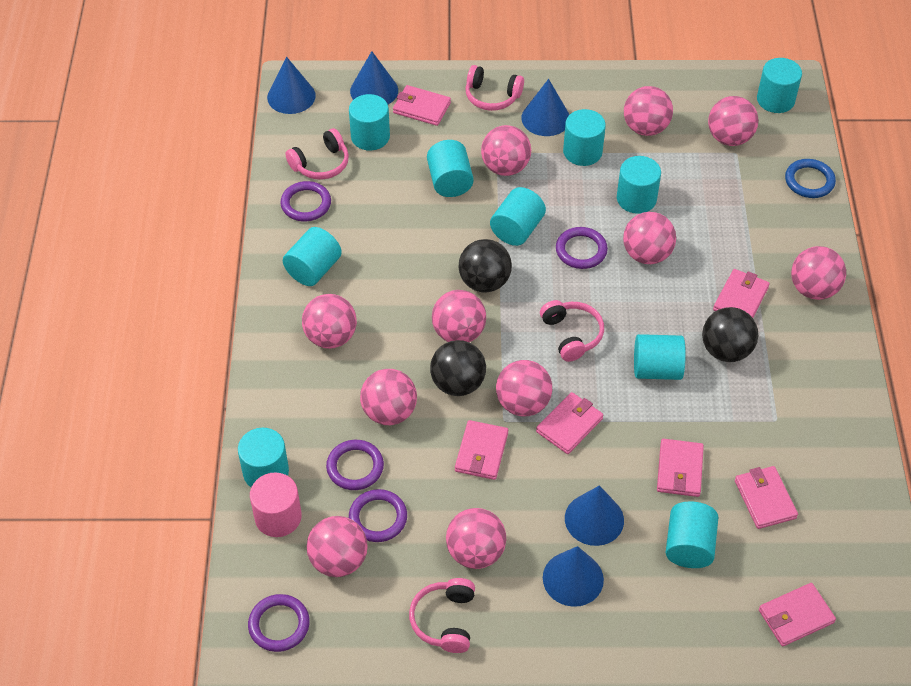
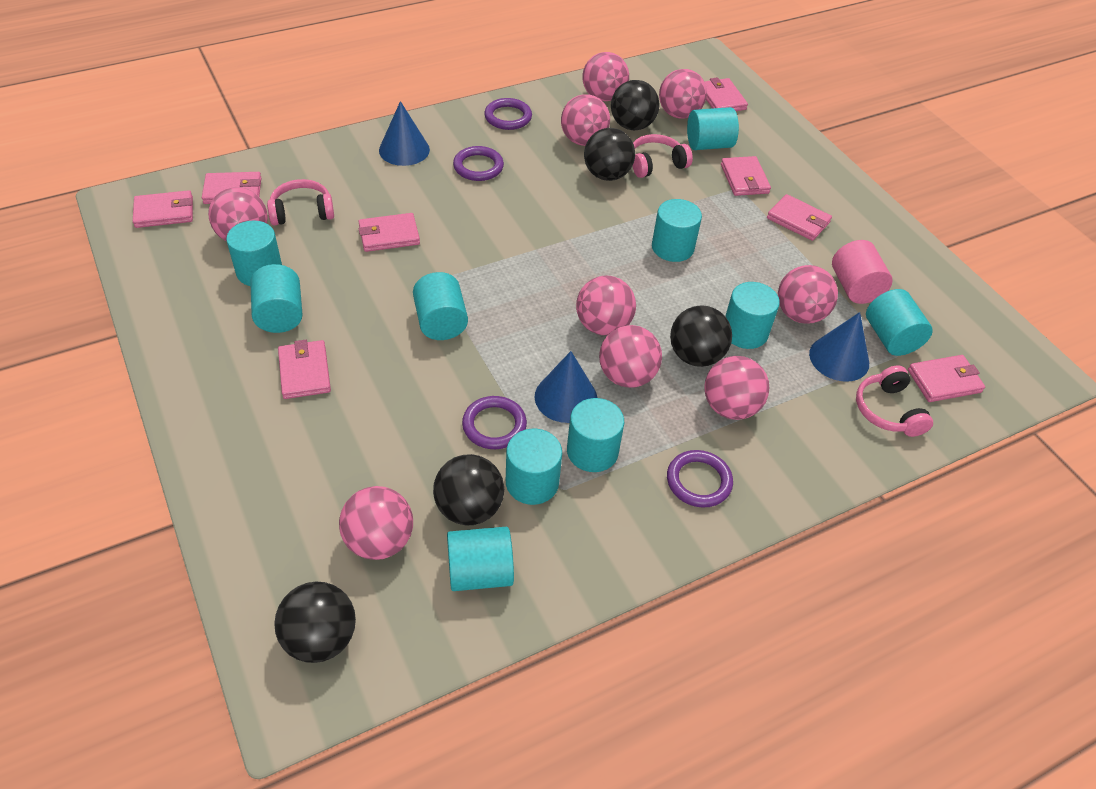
black ball: [430,340,486,396] [459,239,512,292] [702,307,758,362] = 3 -> [274,582,356,663] [433,454,504,525] [584,128,635,181] [611,80,659,130] [670,305,732,367] = 5
blue cone: [267,57,316,114] [350,51,398,105] [521,79,569,136] [543,546,604,607] [565,485,624,546] = 5 -> [379,101,430,166] [535,351,597,423] [809,312,869,382] = 3
blue ring: [785,159,836,198] = 1 -> none = 0
pink ball: [302,294,357,349] [307,516,368,577] [360,369,417,425] [432,290,486,342] [446,508,506,569] [481,125,531,176] [496,360,552,416] [623,212,676,264] [624,86,673,136] [708,96,758,146] [791,246,846,300] = 11 -> [208,187,268,241] [339,486,413,560] [561,94,610,146] [576,276,636,335] [582,52,629,101] [599,325,662,388] [659,69,707,119] [704,356,769,420] [778,265,838,324] = 9
pink headphones: [285,128,349,180] [409,578,475,653] [465,65,524,111] [540,300,604,362] = 4 -> [267,179,334,225] [633,134,693,178] [856,365,933,437] = 3
pink wallet: [393,85,451,126] [455,420,508,480] [536,392,603,454] [657,439,704,497] [713,269,770,318] [735,466,798,529] [759,583,836,646] = 7 -> [133,190,193,228] [202,172,261,204] [278,340,331,399] [358,213,420,252] [704,77,748,111] [721,156,771,196] [767,194,832,241] [908,355,985,402] = 8
purple ring: [248,594,310,652] [280,181,331,221] [326,440,384,490] [349,489,407,542] [556,227,608,269] = 5 -> [453,146,504,181] [462,396,527,449] [484,98,532,130] [667,450,733,508] = 4

